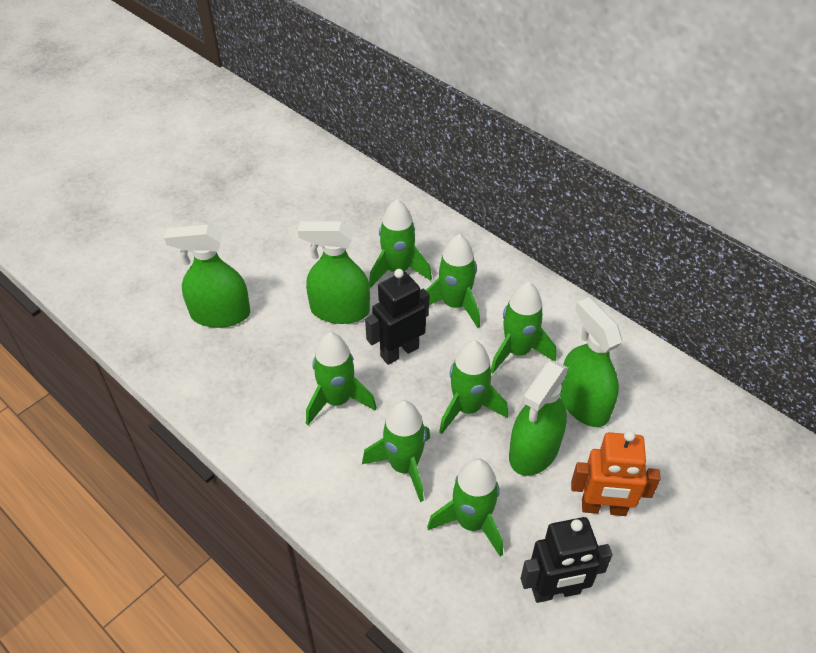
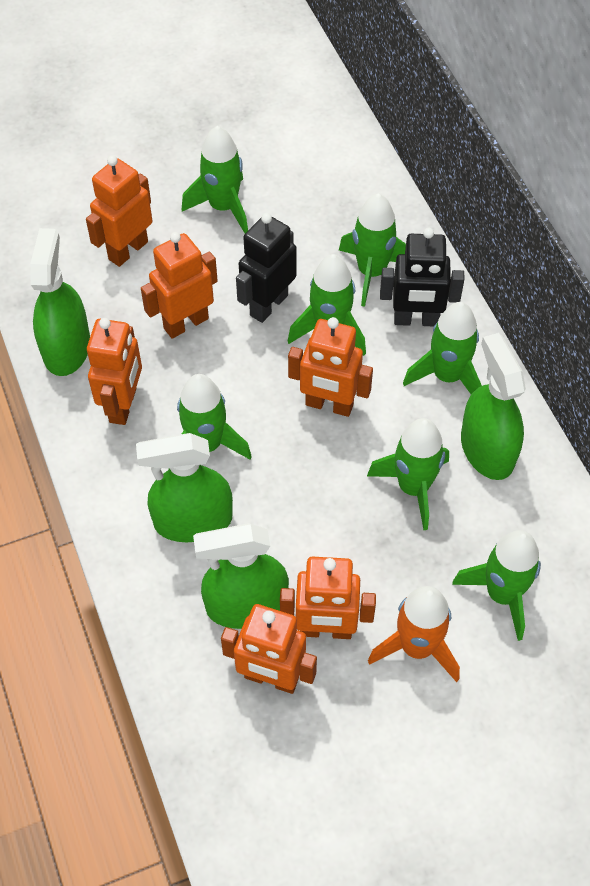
orange robot: [571,430,661,516] = 1 -> [86,155,152,267] [87,318,142,425] [141,232,218,339] [221,604,317,694] [280,557,376,639] [288,317,373,417] = 6
orange rocket: none = 0 -> [368,586,460,682] = 1

